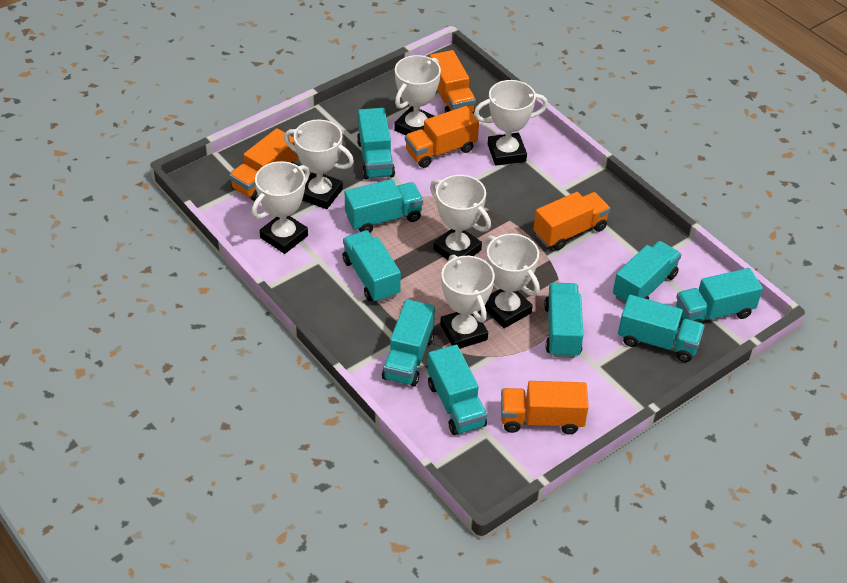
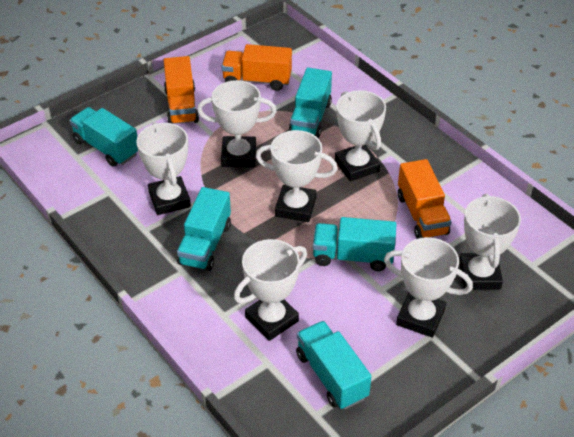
orange truck: [229,128,298,201] [405,106,479,168] [430,50,476,114] [501,381,589,434] [533,192,610,250] = 5 -> [164,56,199,124] [222,44,292,91] [398,159,452,239] = 3
turquoise truck: [343,230,401,303] [345,179,423,232] [357,108,395,179] [382,299,435,386] [428,345,487,435] [544,283,583,358] [613,241,682,304] [618,295,705,362] [676,268,763,324] = 9 -> [69,107,138,167] [177,187,231,271] [289,67,332,138] [296,321,372,410] [313,217,397,271] = 5

